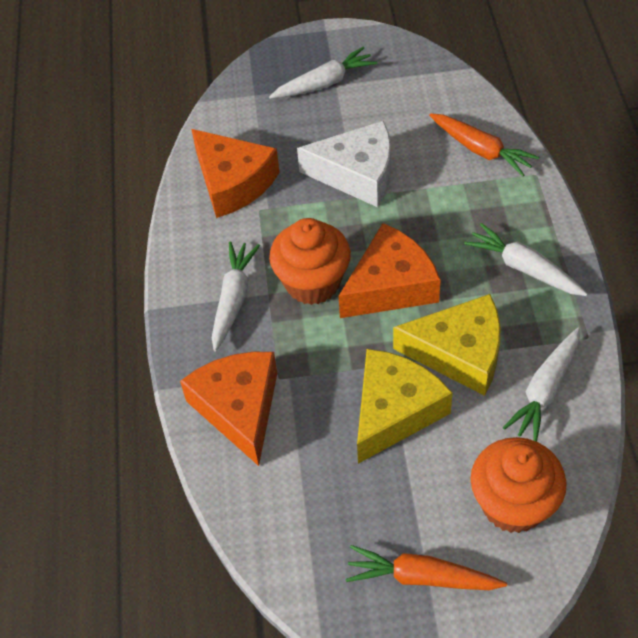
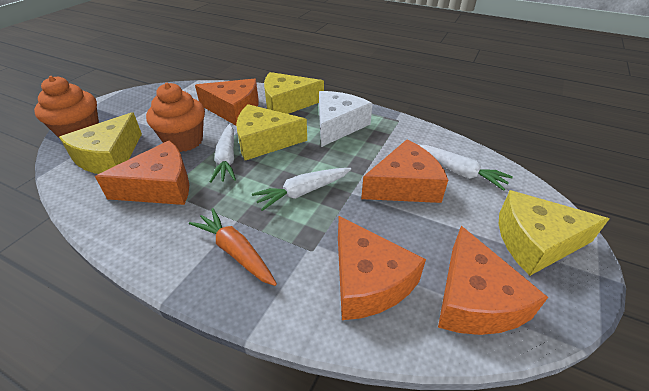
orange carrot: [346,545,507,590] [429,113,539,176] = 2 -> [189,208,277,286] = 1
orange cheese: [180,352,277,466] [191,129,280,218] [338,223,441,318] = 3 -> [95,140,189,205] [195,79,259,125] [338,216,426,320] [361,140,448,203] [438,226,548,335] = 5
white carrot: [212,241,260,351] [269,47,377,99] [464,223,588,296] [503,328,580,442] = 4 -> [210,124,236,183] [252,168,351,211] [419,145,513,191] = 3
yellow cheese: [357,349,453,464] [393,294,501,396] = 2 -> [59,112,142,174] [236,104,307,160] [264,72,324,114] [499,190,609,276] = 4

